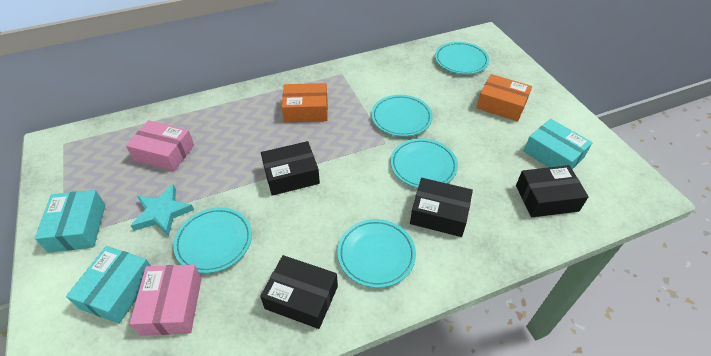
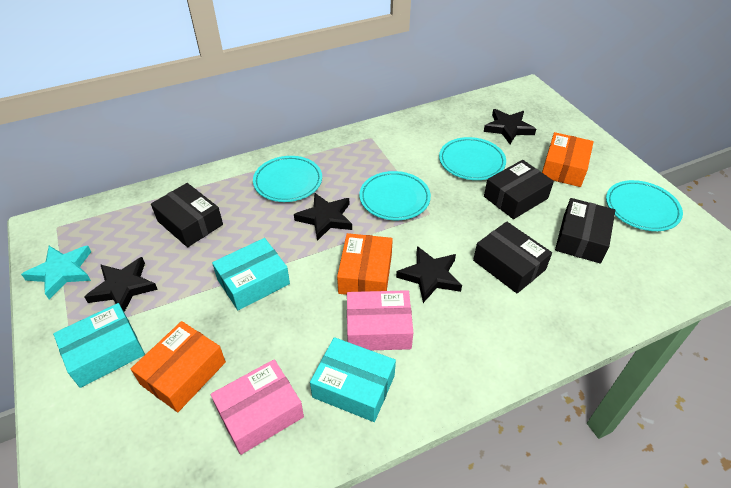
black star: none = 0 -> [84,257,158,312] [294,193,352,241] [396,246,462,303] [484,109,536,144] = 4
orange box: [282,83,328,122] [477,74,532,122] = 2 -> [131,321,226,412] [337,233,393,295] [542,132,594,187] = 3
turquoise plate: [173,207,252,273] [337,219,416,288] [371,95,433,137] [390,138,458,188] [435,42,489,74] = 5 -> [253,156,322,202] [359,171,431,220] [439,137,506,180] [606,180,683,231] = 4

